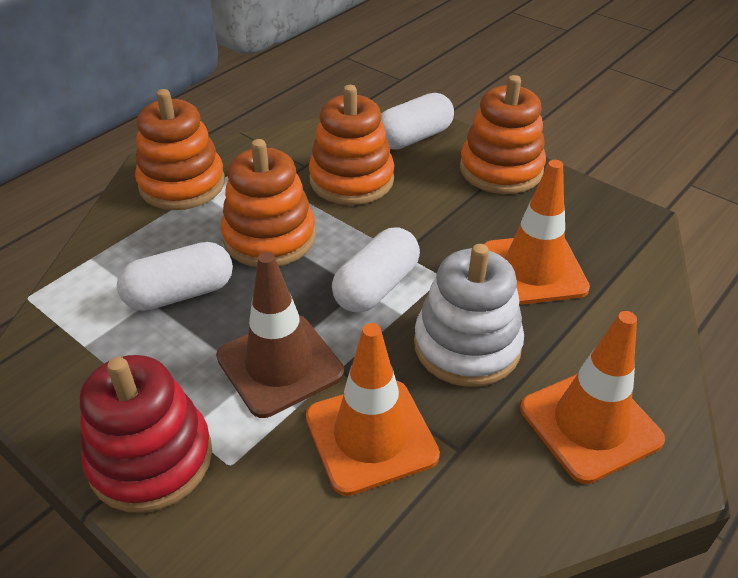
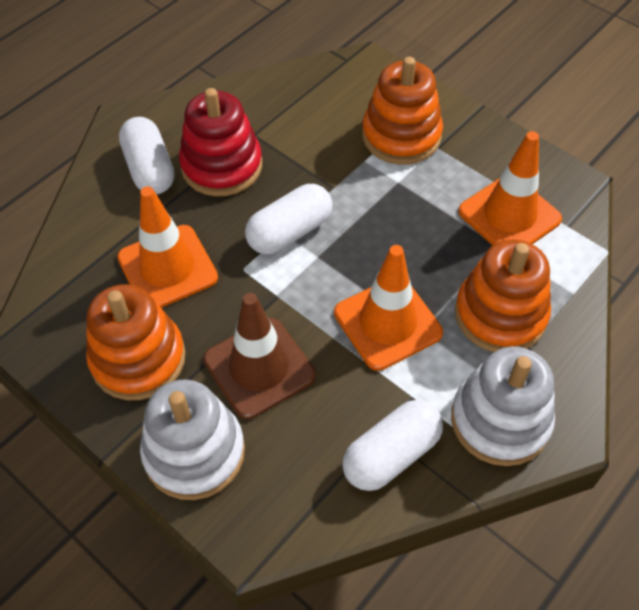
orange stacking toy: [135,89,225,210] [221,139,316,267] [309,85,394,205] [460,75,546,194] = 4 -> [86,284,186,400] [362,57,443,164] [455,239,551,352] = 3
white stacking toy: [414,244,524,387] = 1 -> [140,379,245,500] [451,347,555,466] = 2

